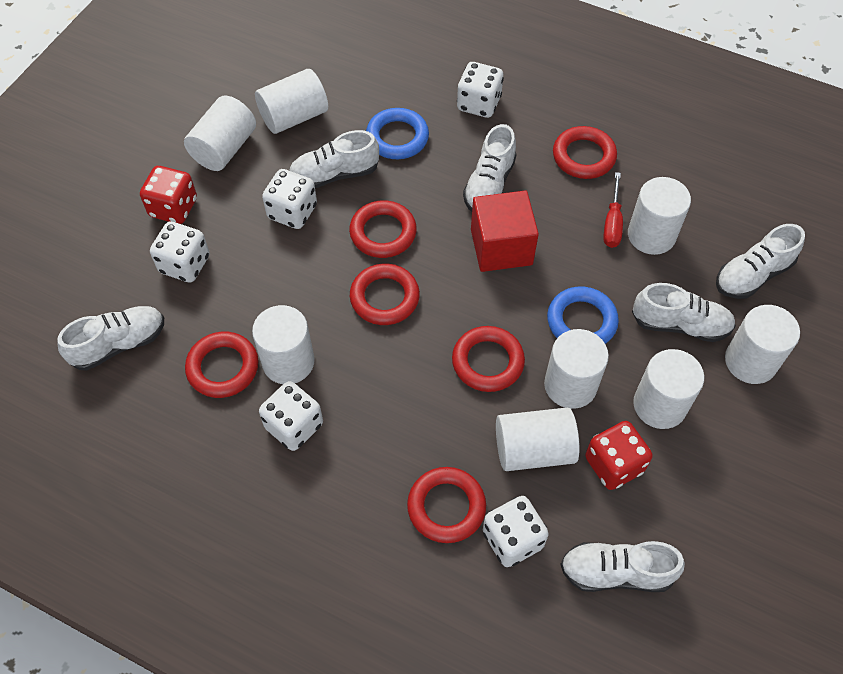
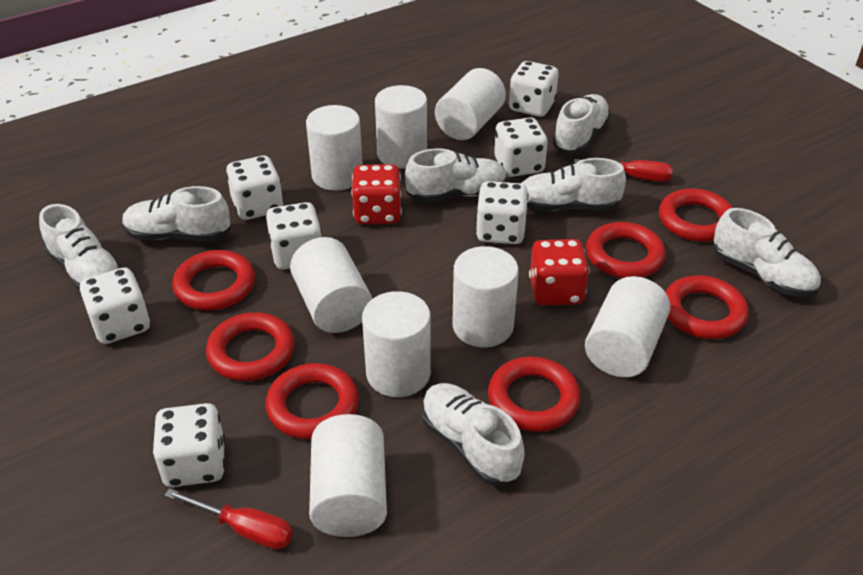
blue ring: [366,108,429,159] [547,286,619,344] = 2 -> none = 0
red cube: [471,191,539,272] = 1 -> none = 0
red ring: [185,332,259,398] [349,200,417,258] [350,264,420,325] [407,467,486,543] [452,326,525,392] [553,126,617,179] = 6 -> [172,250,255,310] [206,312,295,381] [265,363,359,439] [488,357,581,432] [586,222,666,278] [659,188,733,242] [665,275,749,339] = 7
red screwdriver: [603,172,623,248] = 1 -> [164,488,293,549] [574,159,673,182] = 2
white dice: [150,221,210,283] [259,381,323,451] [262,169,317,229] [457,62,504,118] [483,496,549,567] = 5 -> [79,267,150,344] [153,403,225,487] [226,156,283,220] [266,202,322,269] [476,181,529,244] [494,117,548,177] [509,61,559,117] = 7
white shoe: [57,306,164,371] [289,130,379,188] [463,124,517,212] [560,541,685,592] [632,283,736,342] [716,224,805,299] = 6 -> [39,204,122,291] [122,186,231,241] [405,148,507,203] [422,383,525,486] [521,158,626,211] [552,94,611,153] [713,208,821,297] = 7

